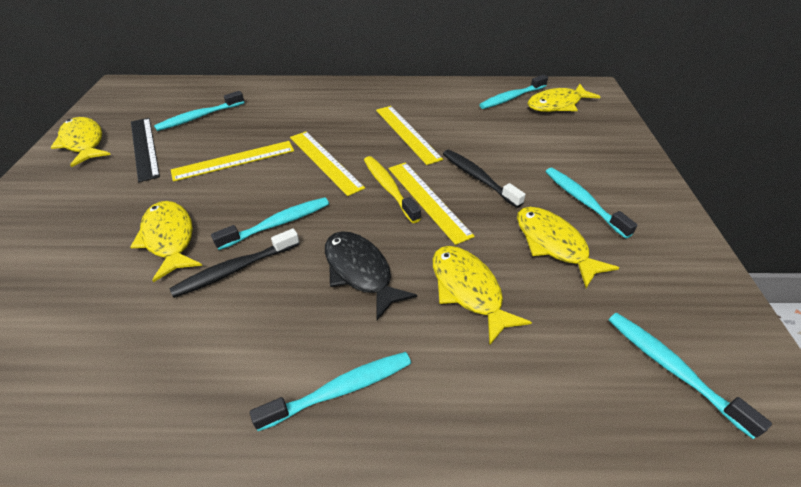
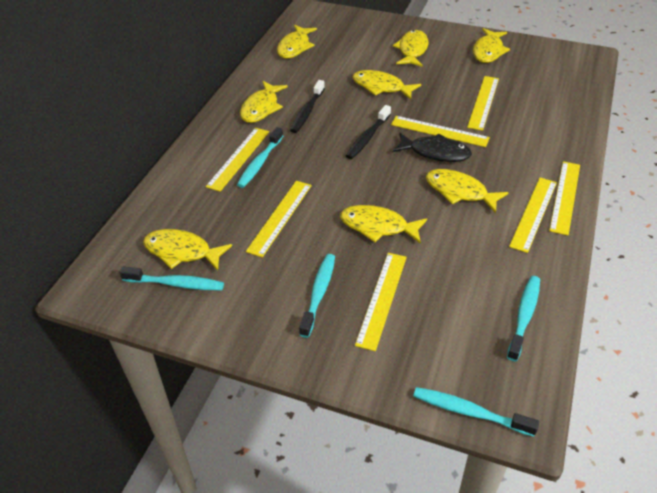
black ruler: [131,118,160,182] = 1 -> none = 0
turquoise toothbrush: [154,91,245,131] [211,197,329,250] [250,352,411,431] [479,75,548,109] [545,168,638,238] [608,313,772,439] = 6 -> [120,267,224,290] [237,127,283,188] [299,254,335,338] [413,387,539,437] [507,276,540,361] = 5
yellow fish: [51,117,111,167] [130,201,202,282] [432,246,532,346] [517,207,619,288] [528,84,601,112] = 5 -> [143,229,232,271] [240,81,288,123] [277,25,317,58] [340,205,427,244] [352,70,421,100] [393,30,429,67] [426,169,509,213] [473,28,510,63] = 8
yellow ruler: [171,141,294,182] [290,131,365,196] [376,106,443,165] [388,162,475,245] = 4 -> [205,128,269,192] [246,181,312,257] [355,253,407,351] [391,116,490,147] [467,76,499,131] [509,178,557,253] [549,161,580,235] = 7
yellow toothbrush: [364,156,421,223] = 1 -> none = 0

